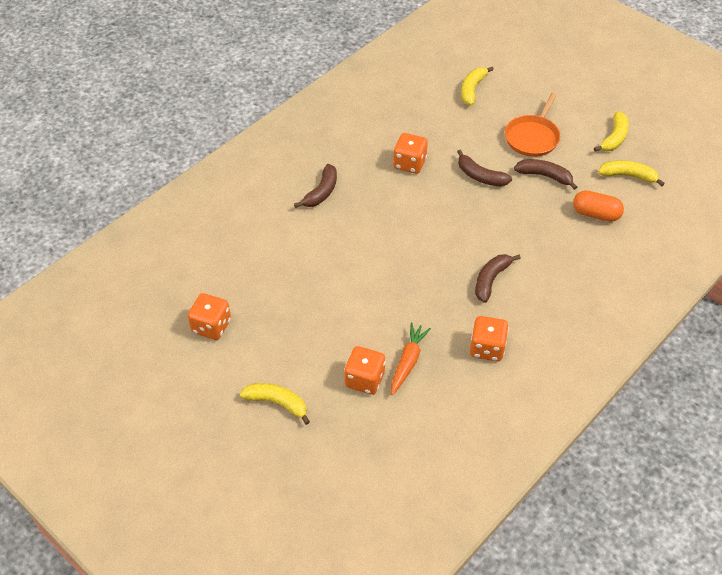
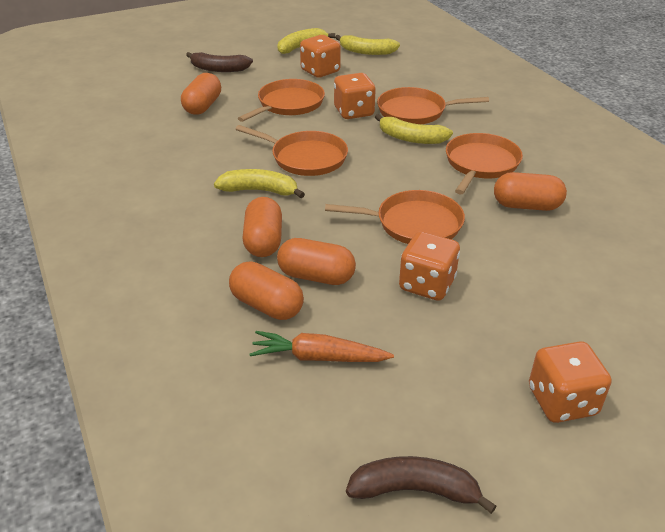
brown banana: [294,164,337,208] [457,150,512,187] [475,254,521,303] [514,159,577,190] = 4 -> [186,52,253,72] [346,456,496,514] = 2
orange capsule: [573,190,624,222] = 1 -> [181,73,221,115] [229,261,304,320] [242,197,282,257] [277,238,356,285] [494,172,567,211] = 5
orange pan: [505,93,560,157] = 1 -> [236,125,348,176] [238,79,325,122] [325,190,465,244] [377,87,489,124] [446,133,523,195] = 5

